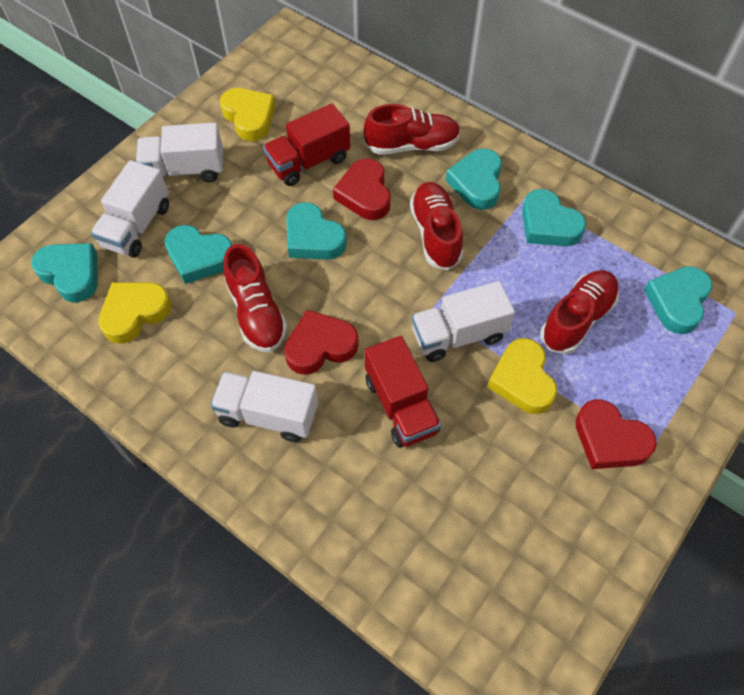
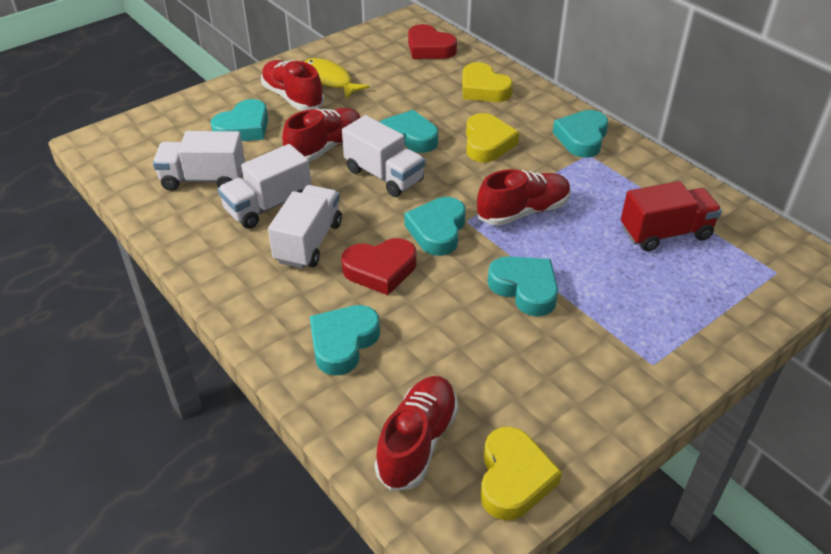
red heart: [284,310,359,375] [333,159,391,220] [575,399,657,469] = 3 -> [342,238,416,295] [408,24,457,59] = 2
red truck: [263,104,350,186] [365,336,441,448] = 2 -> [621,181,722,251] = 1
yellow fish: none = 0 -> [305,58,370,99] = 1

